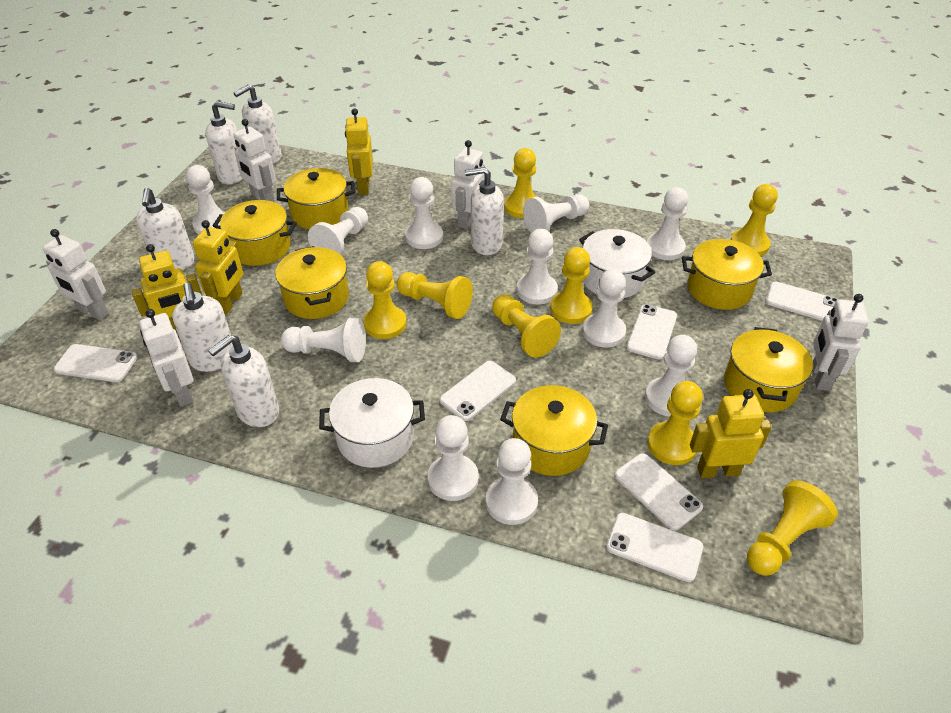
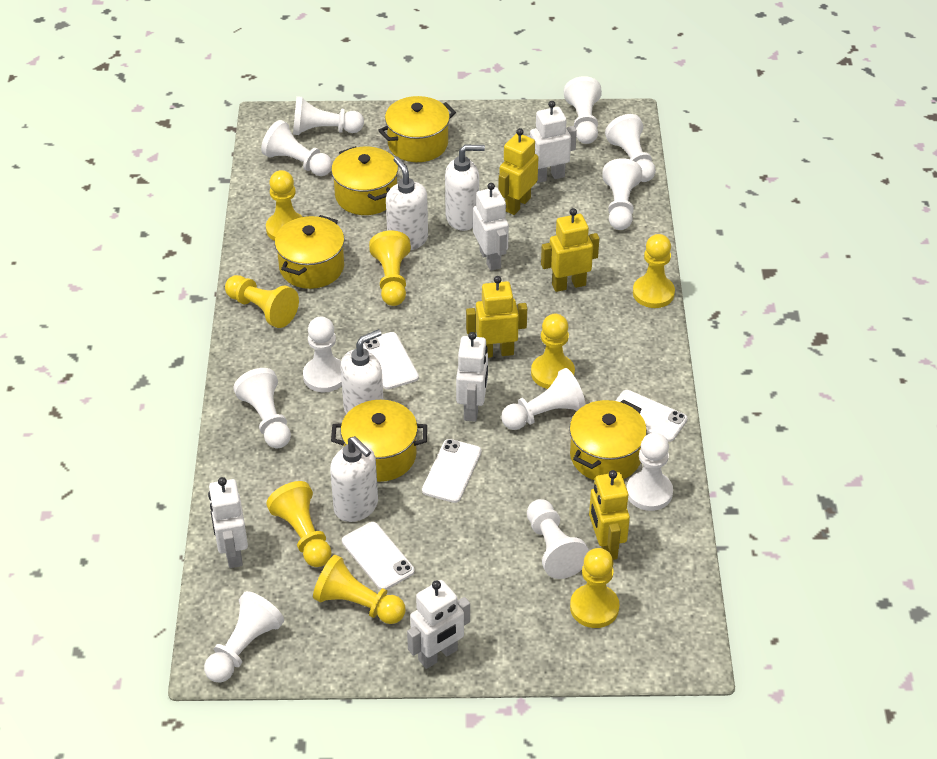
white phone: [54,344,137,382] [440,361,516,421] [606,513,703,582] [614,453,703,530] [626,304,677,359] [765,282,838,321] = 6 -> [342,522,415,590] [363,332,419,389] [422,439,481,503] [615,390,687,442] = 4
white pot: [319,378,425,468] [579,229,655,298] = 2 -> none = 0
white soap dispenser: [136,187,195,270] [172,283,233,372] [205,101,242,184] [208,335,279,427] [233,84,282,164] [465,167,504,255] = 6 -> [330,436,378,522] [341,329,383,414] [386,156,428,250] [445,145,485,231] = 4
yellow pot: [213,200,297,266] [275,246,349,319] [277,168,355,229] [500,385,608,476] [682,239,772,310] [724,327,813,412] = 6 -> [275,215,345,289] [331,146,398,215] [331,400,427,482] [378,96,456,162] [569,400,647,480] = 5

